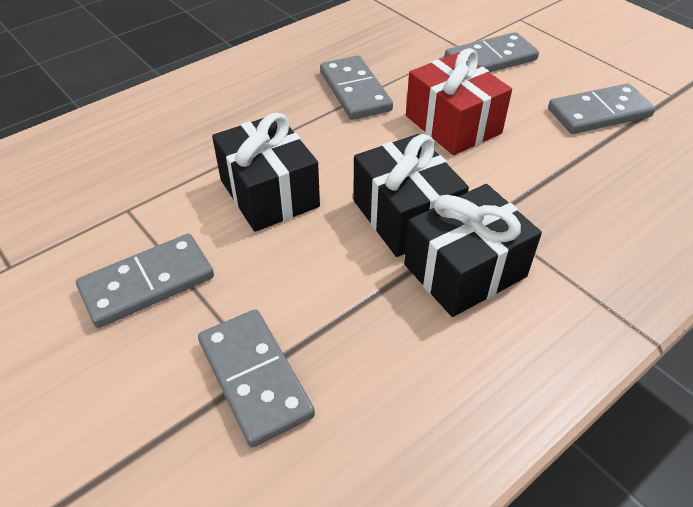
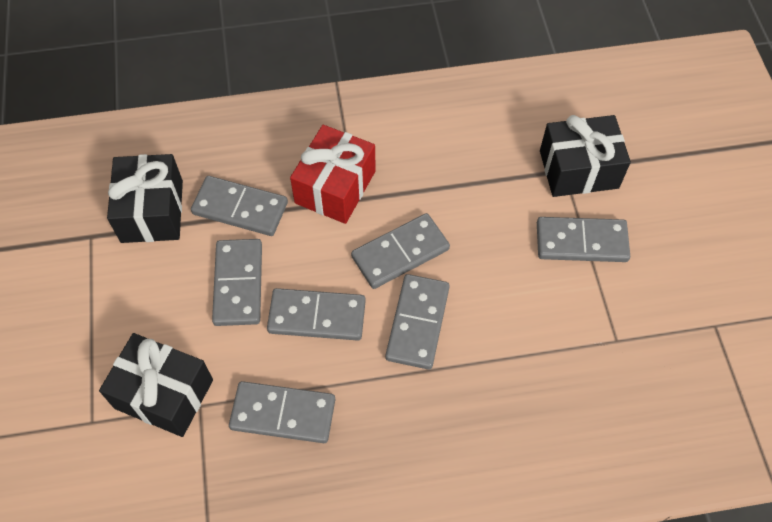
grey domino: [76,234,214,328] [198,309,315,448] [320,56,393,120] [445,32,539,73] [548,83,656,134] = 5 -> [191,176,288,236] [212,239,262,326] [229,381,335,443] [267,288,366,341] [351,213,450,289] [385,274,450,370] [537,217,630,262] = 7

